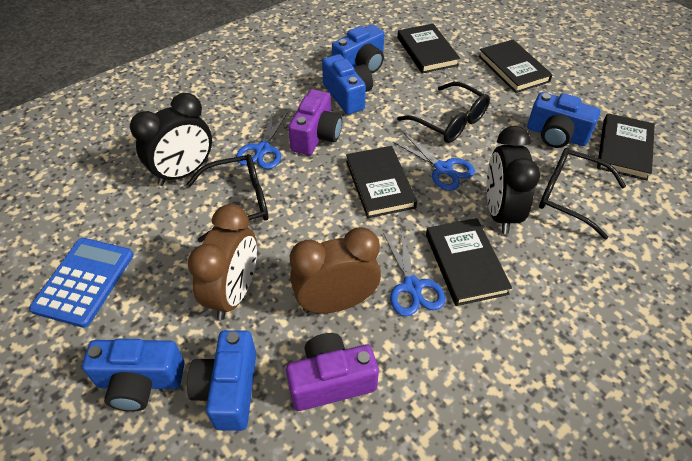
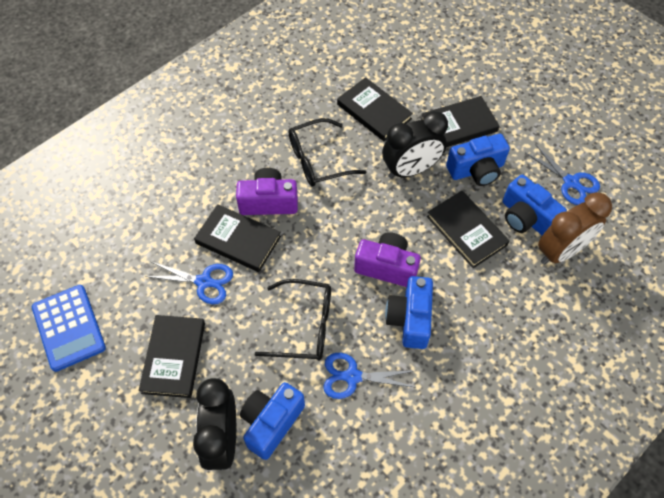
black glasses: [187,154,268,242] [397,82,490,143] [539,147,626,239] = 3 -> [255,279,331,361] [288,118,366,187] = 2
blue camera: [82,339,185,412] [187,330,256,431] [322,54,373,115] [332,25,384,74] [527,92,600,148] = 5 -> [240,382,305,460] [385,276,433,349] [446,133,510,186] [503,174,567,236] = 4
brown clock: [188,204,257,320] [290,227,381,313] = 2 -> [538,192,612,265] = 1

